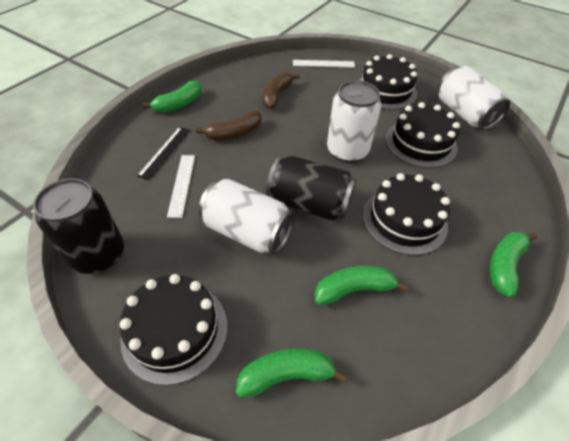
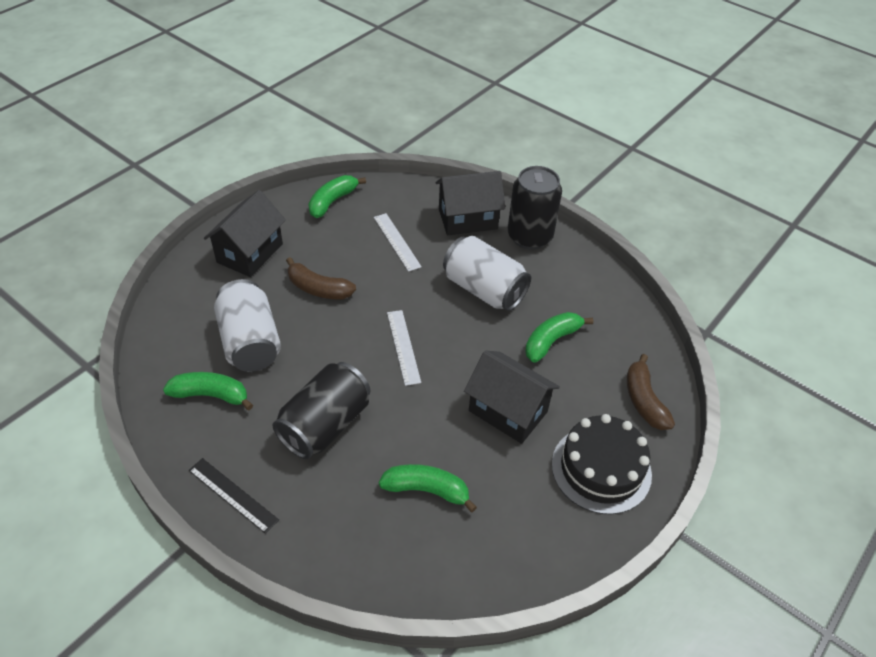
black cake: [120,274,227,385] [359,54,417,110] [363,173,450,255] [385,102,460,168] = 4 -> [552,414,652,514] = 1
black house: none = 0 -> [204,190,286,277] [435,171,505,235] [464,351,560,444] = 3
white can: [199,178,295,254] [327,80,381,163] [438,66,510,130] = 3 -> [214,279,281,372] [443,236,531,311] = 2

